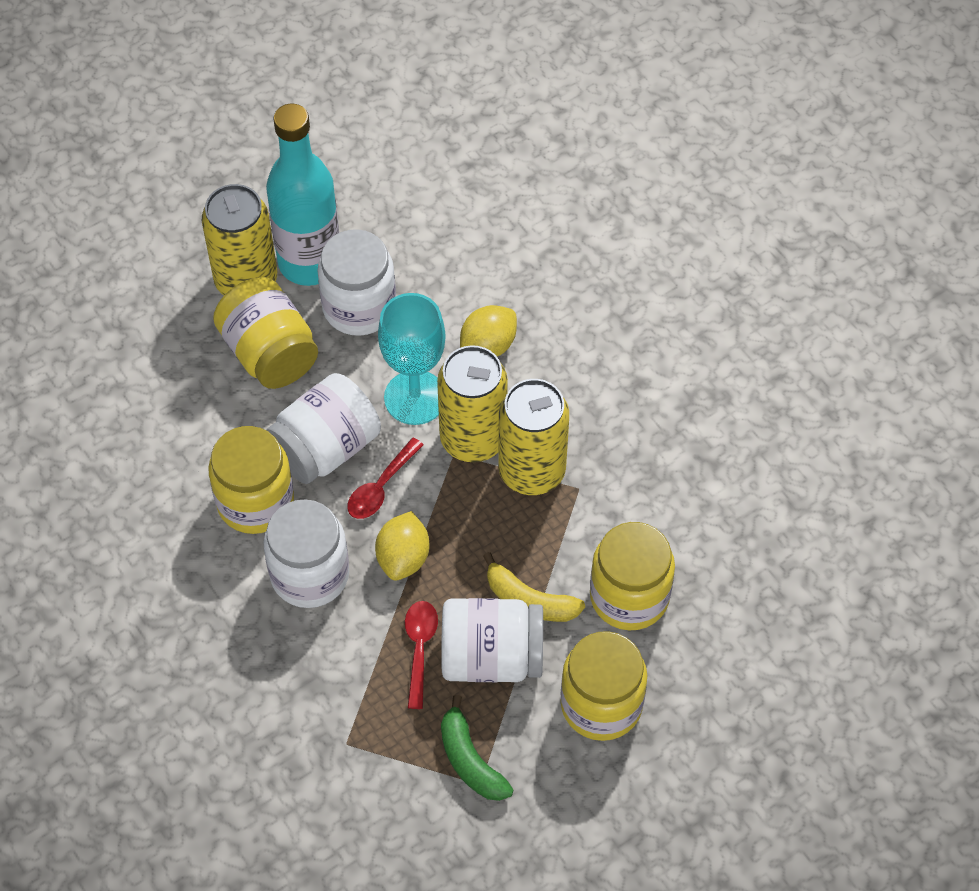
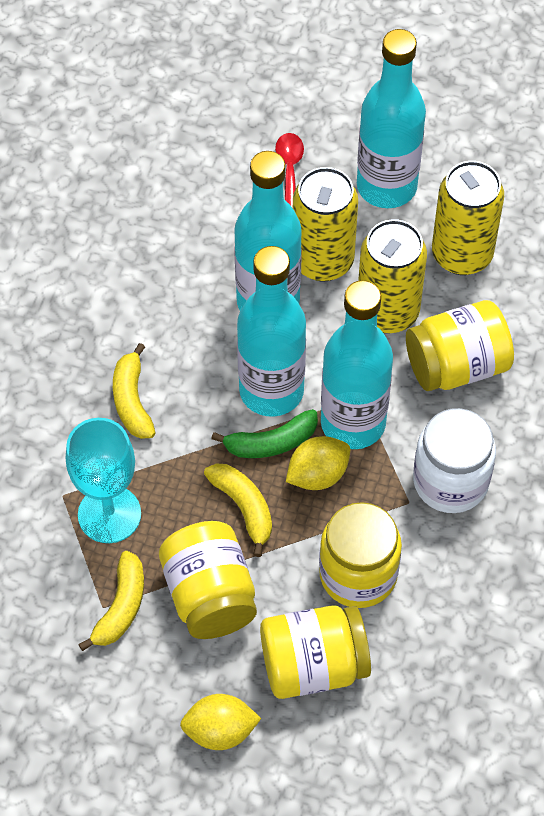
red spoon: [347,438,424,519] [405,601,438,709] = 2 -> [275,133,304,208] = 1
turquoise bottle: [266,104,339,286] = 1 -> [234,151,302,311] [237,246,306,417] [321,280,393,449] [357,29,426,208] = 4
white jar: [264,499,349,608] [266,373,381,484] [317,229,396,336] [441,598,543,682] = 4 -> [413,408,496,513] = 1
yellow banana: [483,552,585,622] = 1 -> [78,551,144,651] [113,343,155,439] [204,463,272,557] = 3

